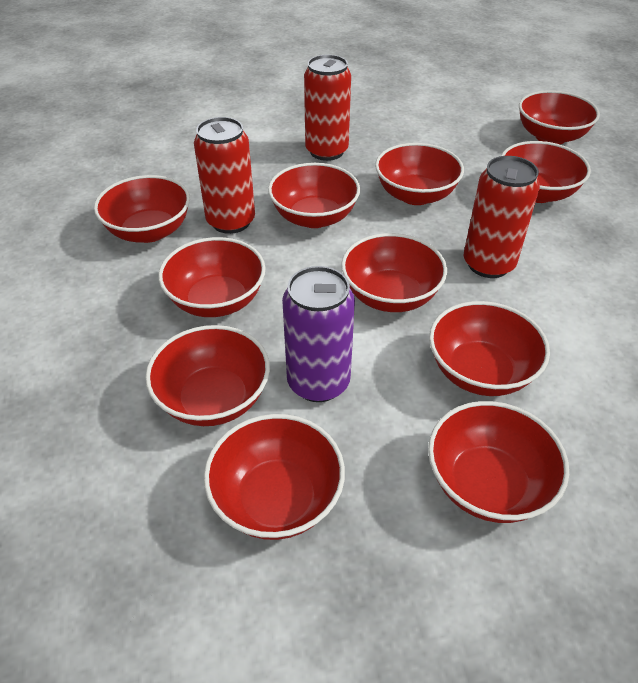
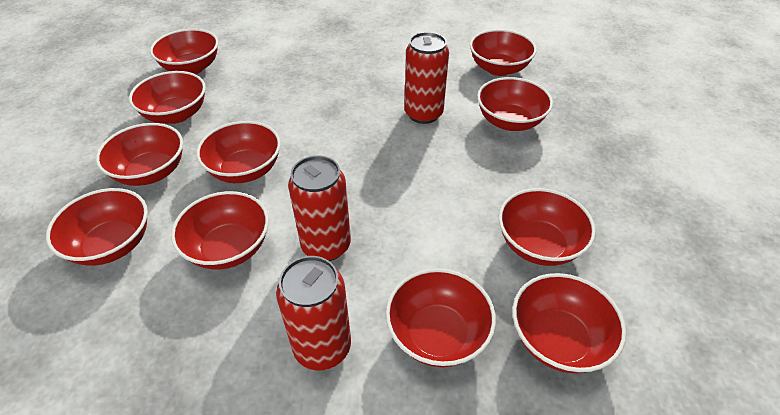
purple can: [282,266,355,402] = 1 -> none = 0

